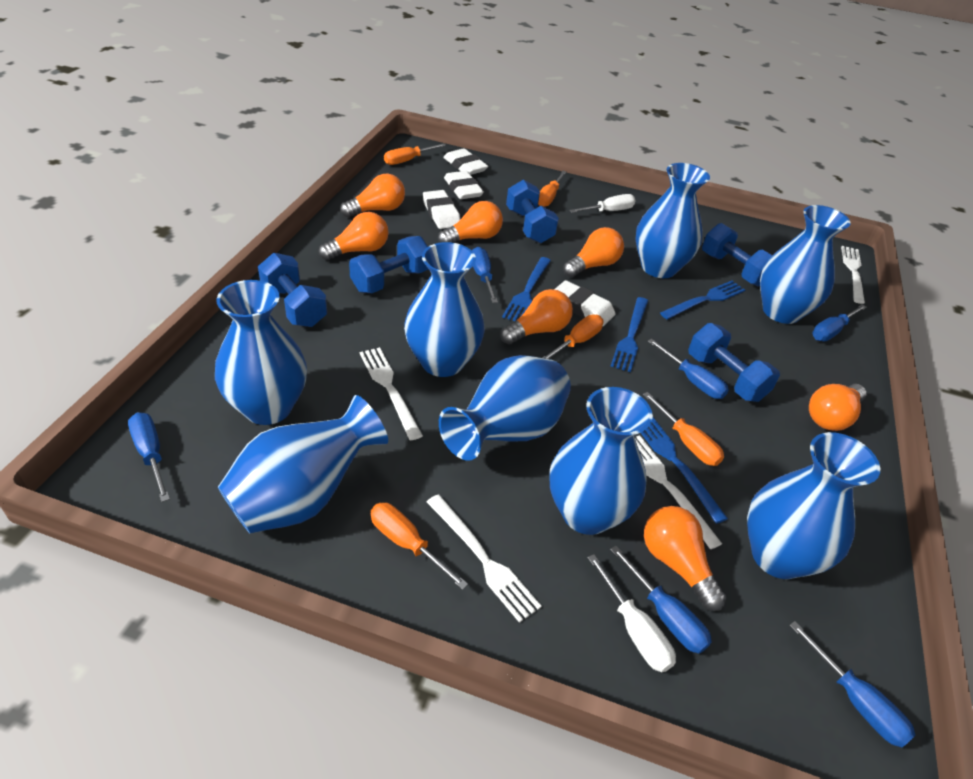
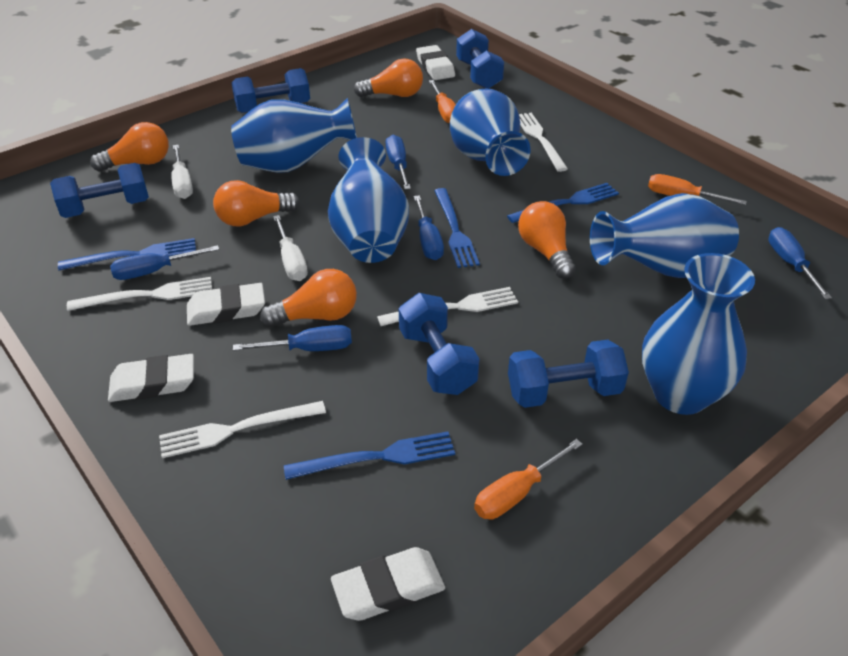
blue screwdriver: [128,412,170,502] [472,247,498,303] [610,546,712,654] [648,339,729,399] [789,621,915,748] [812,304,867,341] = 6 -> [110,245,219,280] [233,325,352,351] [385,135,411,190] [414,195,444,260] [768,227,832,299] = 5
blue vase: [215,280,307,425] [218,395,388,533] [404,242,485,377] [439,355,571,461] [550,387,653,535] [635,163,710,278] [747,432,880,579] [760,205,850,324] = 8 -> [231,98,357,173] [328,137,409,263] [450,88,531,176] [590,193,739,278] [642,253,755,415] = 5
orange light bulb: [319,212,389,260] [340,174,405,217] [438,201,503,243] [500,289,573,345] [563,227,624,277] [644,506,726,611] [809,384,866,431] = 7 -> [90,122,169,171] [213,180,300,226] [260,269,357,327] [354,58,423,97] [518,201,576,279] = 5
orange screwdriver: [370,503,468,590] [384,143,446,165] [538,171,567,207] [542,314,604,359] [642,392,724,466] = 5 -> [429,80,456,123] [474,439,583,520] [648,174,747,205] = 3

